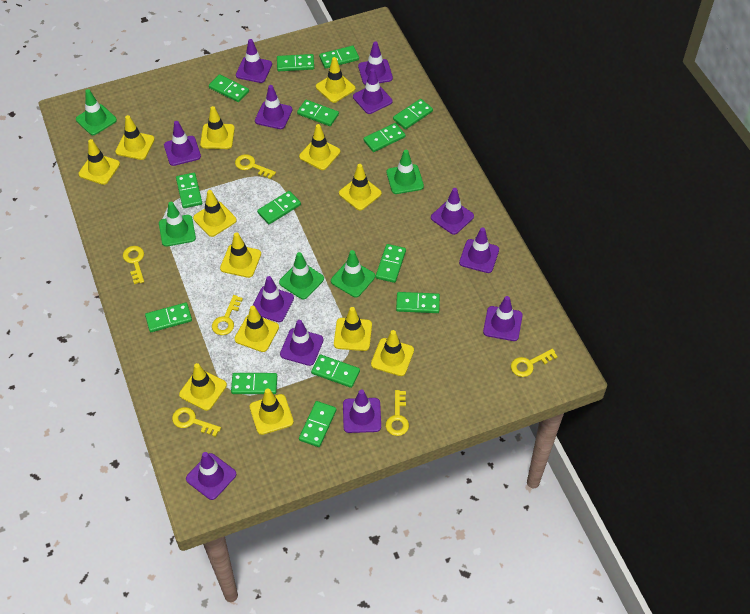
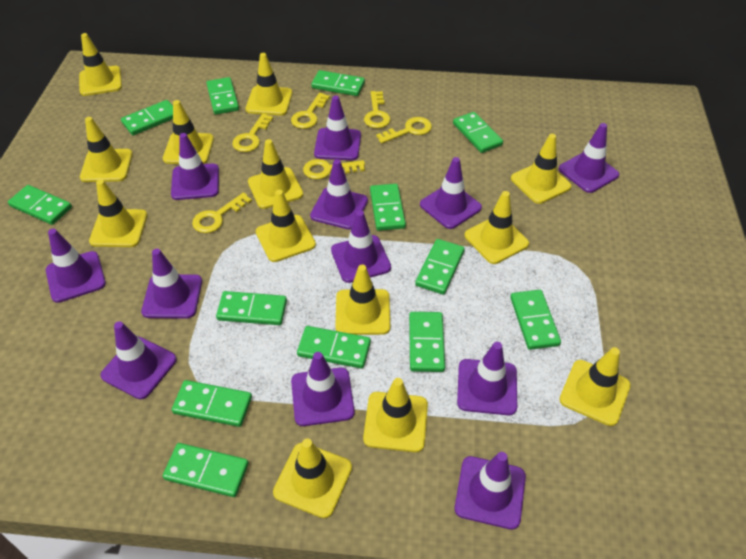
green domino: [145,303,192,332] [176,173,202,208] [209,74,249,102] [231,373,277,394] [257,191,301,224] [277,54,314,71] [297,100,339,126] [299,401,337,447] [311,354,360,388] [319,46,359,69] [363,123,405,152] [376,244,406,283] [393,99,433,130] [396,292,440,313] = 14 -> [8,185,72,225] [121,100,173,135] [163,443,249,497] [172,380,252,427] [207,77,239,115] [216,291,287,325] [297,326,371,369] [311,70,365,96] [370,184,406,231] [409,312,445,372] [415,239,465,295] [453,112,503,153] [510,290,561,350] = 13
green traffic cone: [76,89,117,135] [159,202,196,247] [279,252,324,299] [331,250,375,297] [387,150,424,194] = 5 -> none = 0

